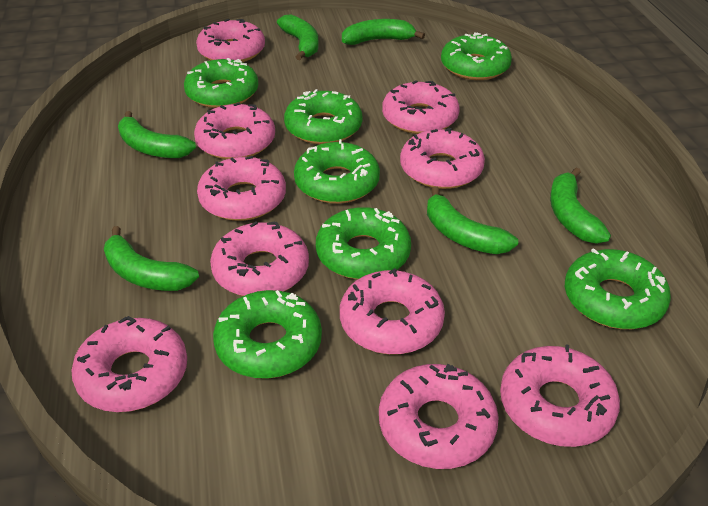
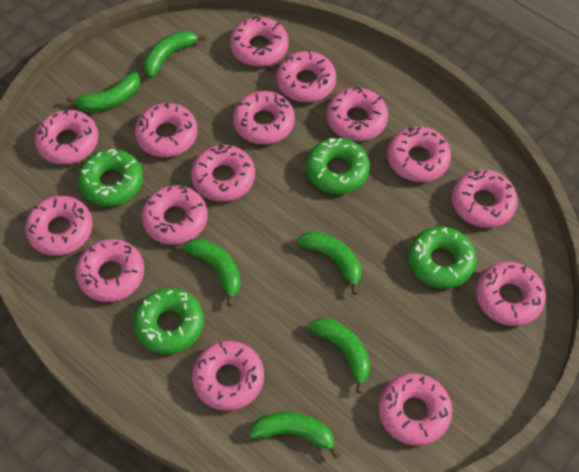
green donut: [184,58,259,108] [213,290,322,379] [284,89,363,144] [294,139,380,204] [316,207,411,279] [441,32,512,80] [565,248,671,329] = 7 -> [78,149,143,206] [133,288,204,354] [306,138,370,194] [408,226,476,289] = 4
pink donut: [71,316,187,412] [194,102,275,159] [196,19,265,62] [197,156,286,221] [210,221,309,296] [340,268,445,355] [379,364,499,469] [382,80,460,134] [400,128,485,189] [500,344,620,447] = 10 -> [25,196,92,256] [35,109,98,165] [76,239,144,302] [135,102,198,157] [141,185,208,245] [191,145,255,202] [192,341,264,411] [230,16,289,67] [233,91,295,144] [276,50,337,102] [326,87,388,141] [378,373,452,446] [387,127,451,182] [452,169,518,228] [476,262,546,326] = 15

